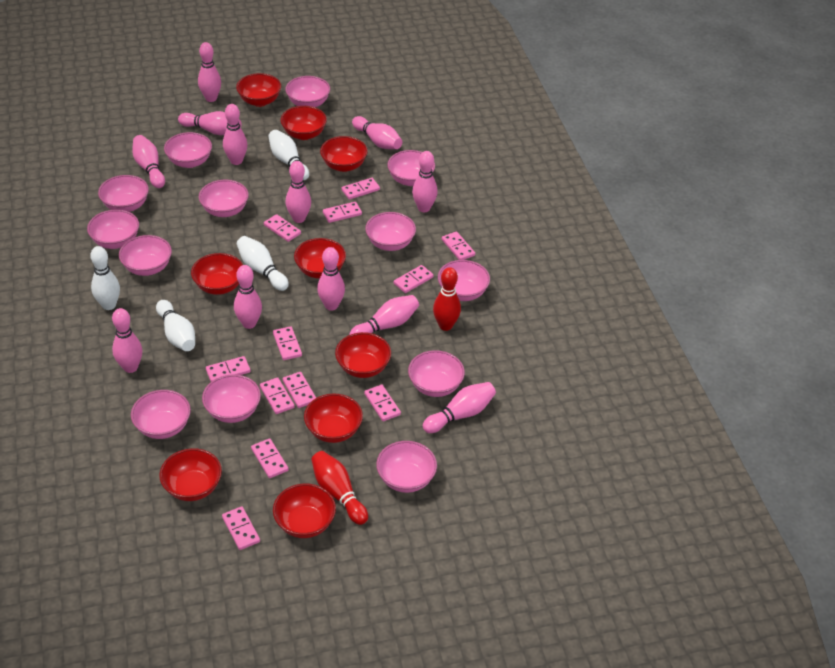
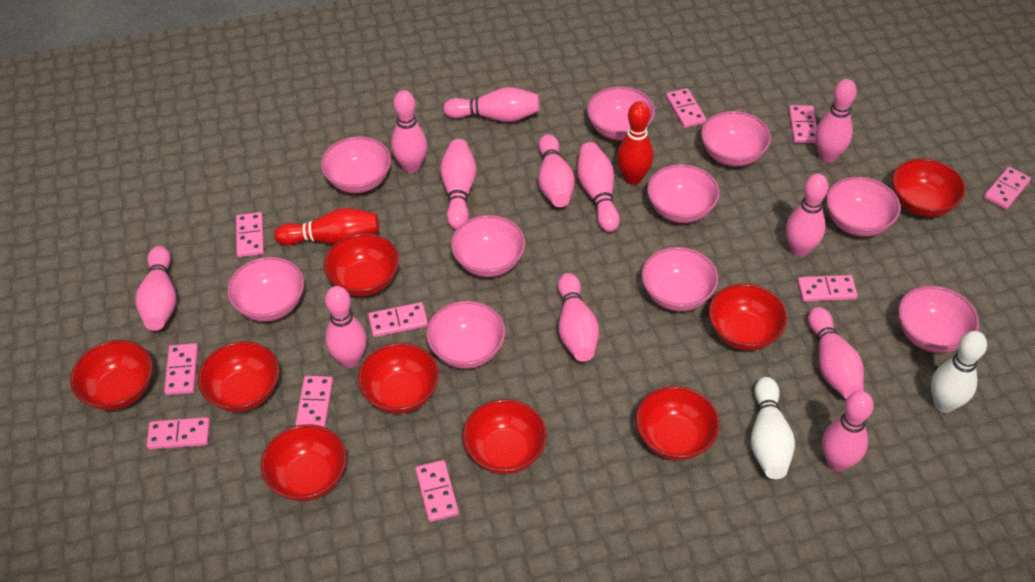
pink bowl: [87,210,139,249] [98,175,149,212] [119,235,172,276] [131,390,191,439] [164,132,212,168] [199,180,249,217] [202,375,261,423] [285,76,330,107] [365,212,416,251] [376,441,437,493] [387,150,435,186] [408,350,465,397] [438,260,490,301] = 13 -> [227,257,304,322] [321,137,391,193] [426,301,505,369] [451,215,525,277] [587,86,655,140] [642,247,718,311] [647,164,720,223] [701,111,771,166] [826,177,900,237] [898,286,979,353] = 10
pink domino: [206,356,251,381] [222,506,260,550] [251,438,289,478] [260,377,295,414] [264,214,301,242] [273,326,302,360] [283,372,316,408] [323,202,362,223] [342,178,380,200] [364,384,401,421] [394,265,434,293] [442,231,475,260] = 12 -> [147,417,210,450] [164,343,198,395] [236,212,264,257] [295,376,333,427] [368,302,428,337] [415,460,459,522] [666,88,706,128] [789,105,817,143] [797,275,858,302] [984,167,1031,209] = 10
white bowling pin: [90,246,120,310] [156,300,195,351] [237,236,289,291] [268,130,309,180] = 4 -> [751,377,795,479] [931,331,987,413] = 2

